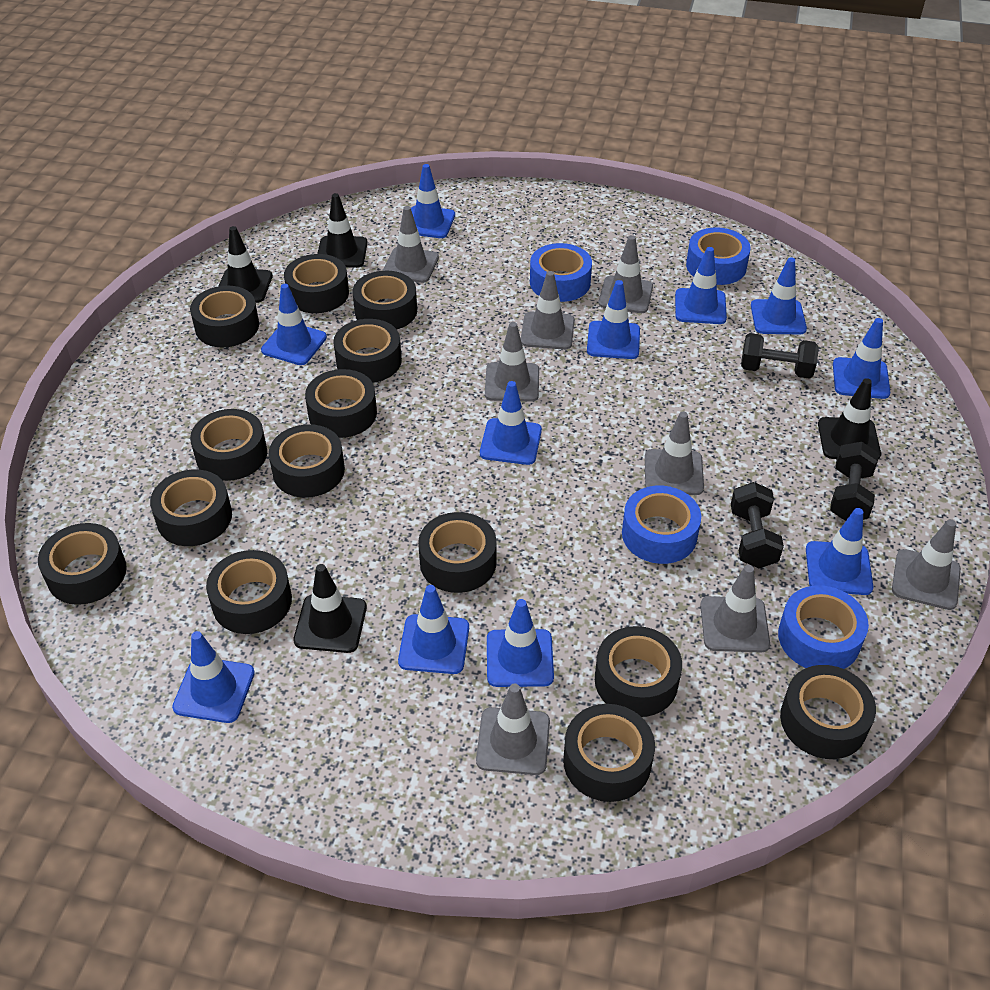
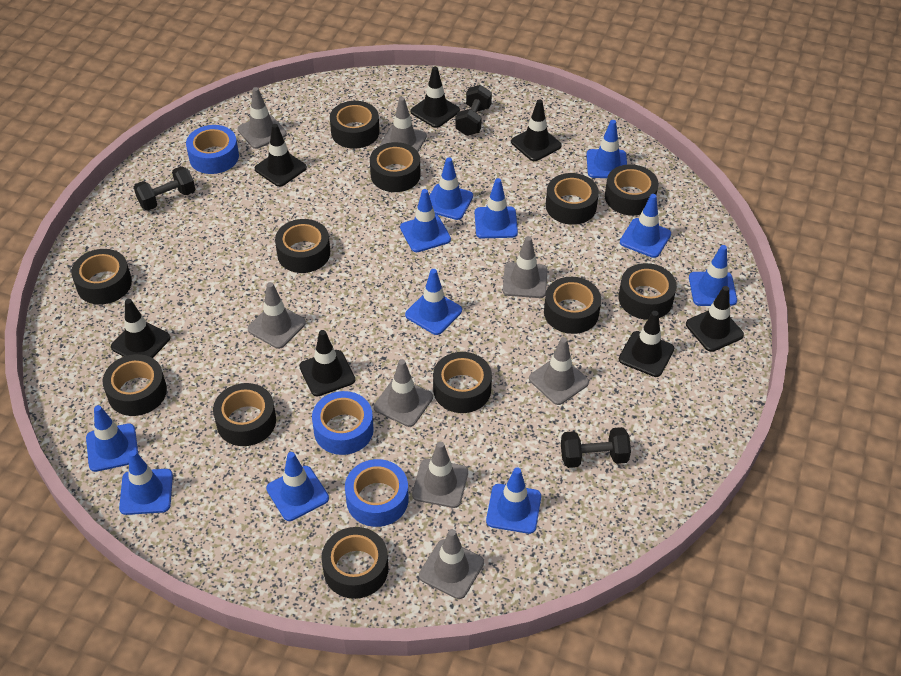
black tape: [38,523,127,605] [150,469,232,546] [190,286,259,348] [190,409,267,481] [206,550,292,634] [269,424,345,498] [284,254,349,313] [305,369,377,438] [333,319,402,383] [353,271,417,329] [418,512,497,593] [563,704,655,802] [595,626,682,717] [780,665,876,759] = 14 -> [71,249,132,305] [103,354,167,416] [213,383,276,446] [275,219,330,273] [322,527,389,599] [330,101,379,149] [370,142,420,192] [433,352,492,413] [544,277,601,334] [546,173,599,225] [605,164,659,216] [619,263,677,320] = 12
black traffic cone: [219,226,273,303] [293,564,367,653] [317,193,368,268] [818,378,881,459] = 4 -> [111,299,170,358] [255,124,307,187] [299,330,355,397] [411,67,460,128] [511,99,562,161] [619,311,674,377] [686,286,744,352] = 7
blue tape: [530,243,592,302] [622,486,701,564] [686,228,751,285] [778,585,869,669] = 4 -> [186,125,239,174] [312,391,374,455] [345,459,408,527] = 3

